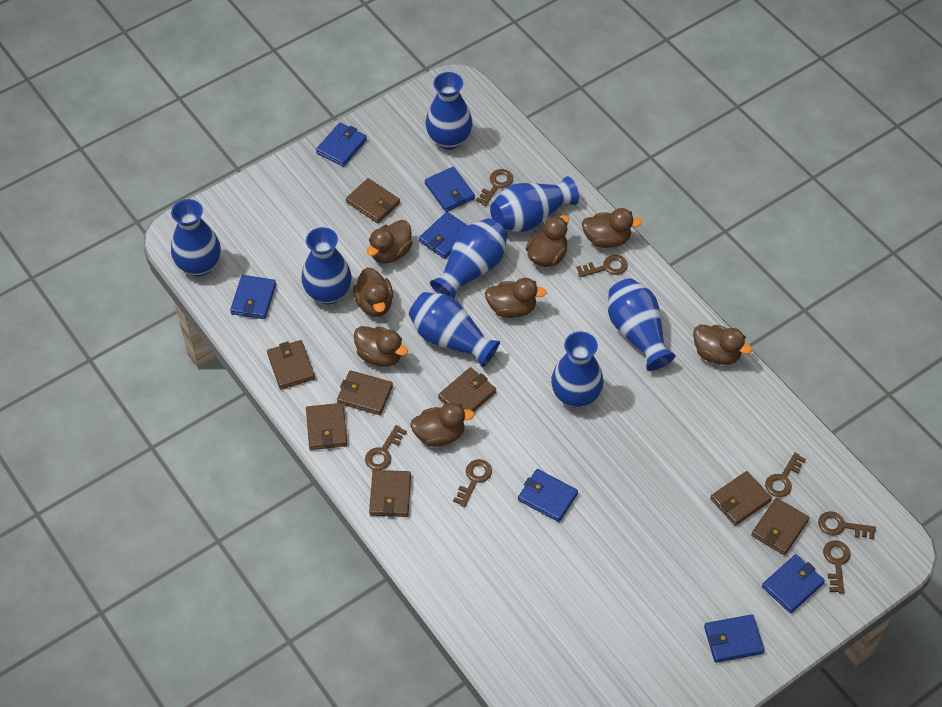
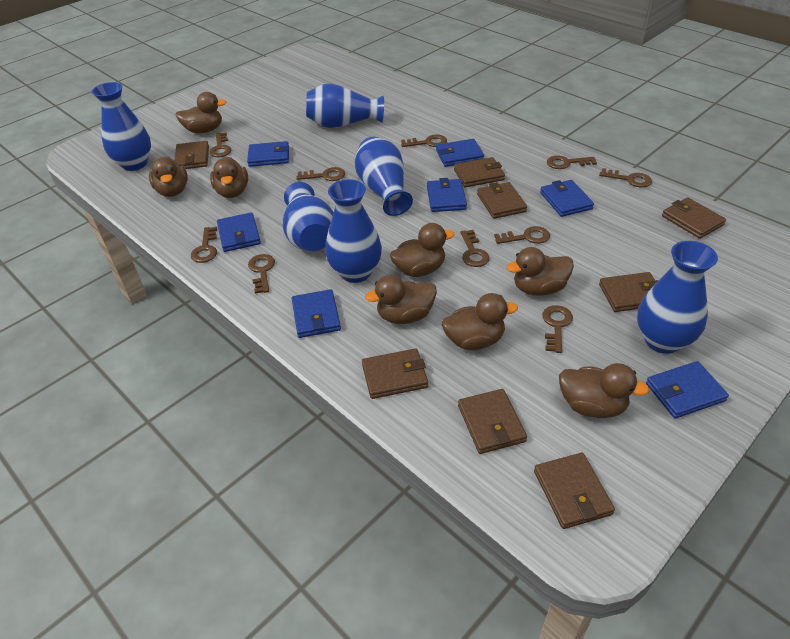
blue vase: [171,199,221,277] [301,227,352,305] [409,292,500,367] [426,72,472,150] [430,218,507,299] [490,176,579,232] [551,331,604,408] [608,278,675,371] = 8 -> [92,82,151,171] [283,182,334,251] [306,83,384,128] [325,179,382,283] [355,137,413,216] [637,241,718,354] = 6
brown key: [365,425,407,470] [453,459,492,507] [476,169,513,206] [576,255,628,277] [765,452,806,497] [818,511,876,539] [823,540,851,593] = 7 -> [191,227,217,263] [210,132,231,157] [248,254,275,294] [296,167,345,181] [401,134,447,147] [461,230,489,267] [494,226,550,244] [542,305,573,353] [547,155,597,169] [599,168,652,187] = 10

